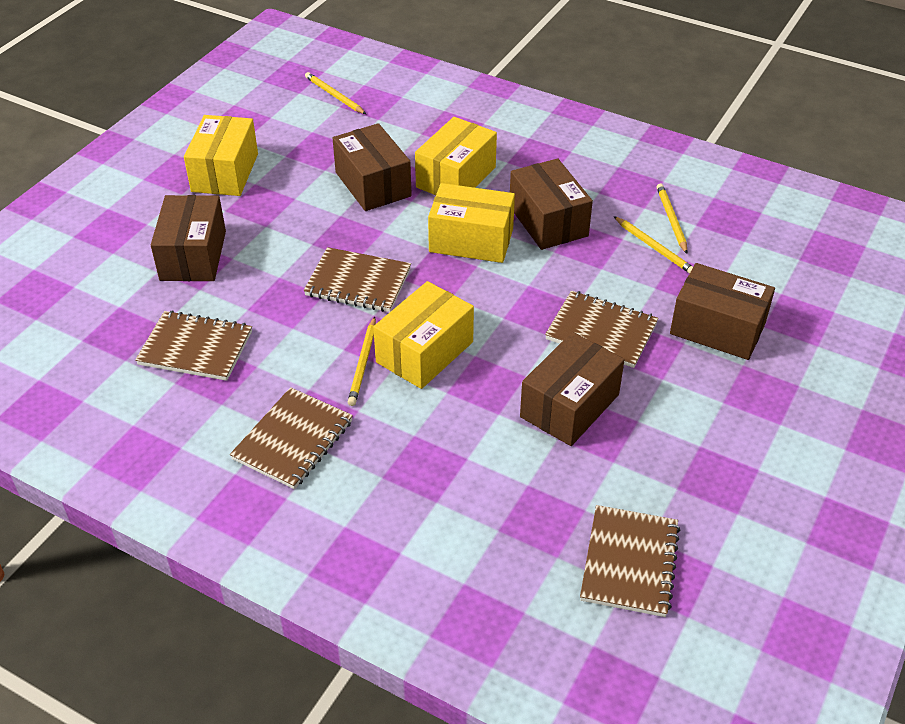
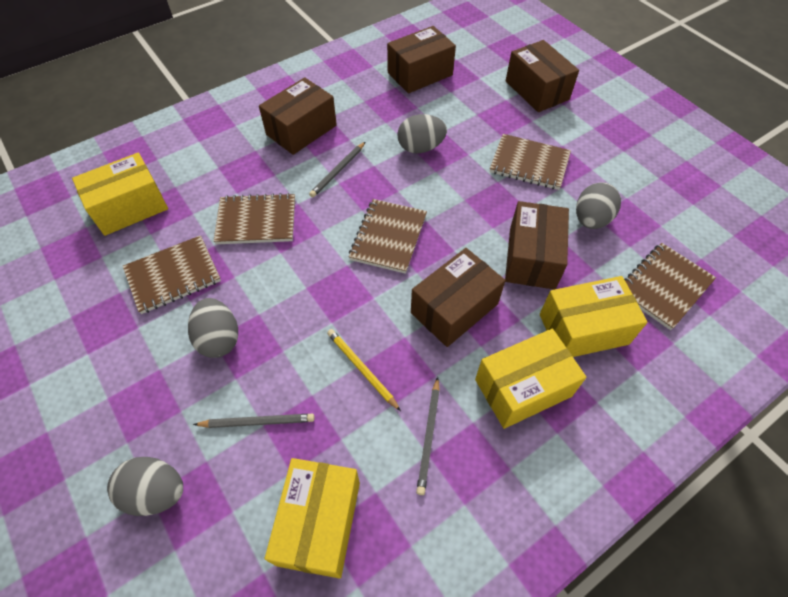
grey egg: none = 0 -> [107,457,183,516] [188,298,238,358] [398,114,447,153] [576,182,621,229] = 4
grey pencil: none = 0 -> [193,414,315,428] [309,142,365,198] [416,377,440,495] = 3
yellow pencil: [305,72,366,114] [348,317,376,406] [614,216,693,274] [657,184,687,254] = 4 -> [327,329,401,411] = 1

